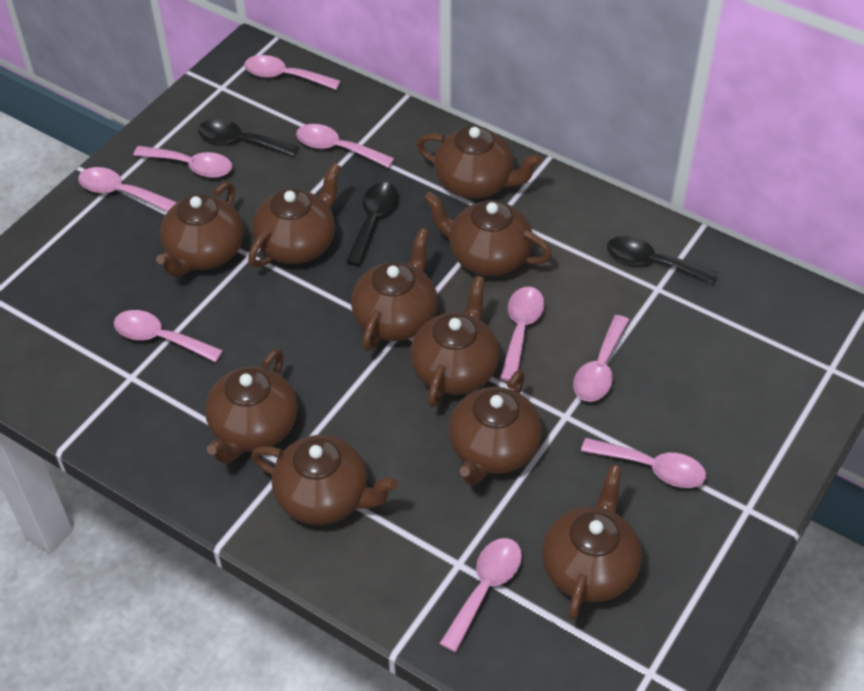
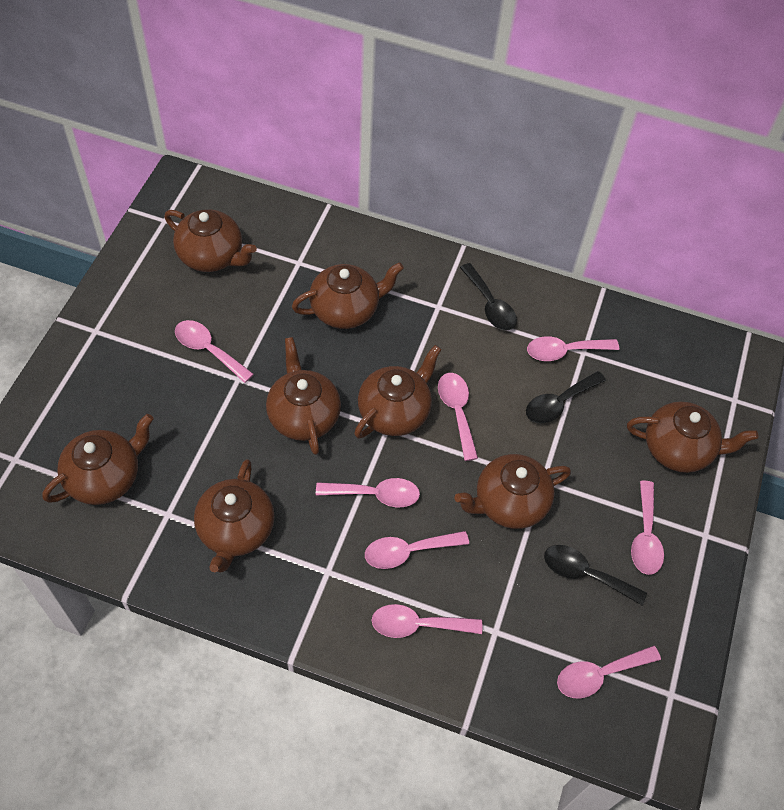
brown teapot: [156,182,244,277] [205,349,298,464] [248,162,341,267] [251,435,398,525] [351,228,438,351] [410,276,499,407] [416,126,542,199] [423,191,552,276] [449,370,542,485] [542,464,642,620] = 10 -> [42,414,154,505] [164,209,257,272] [194,459,275,572] [266,337,341,455] [292,262,404,329] [354,345,441,438] [455,454,571,529] [627,402,758,473] = 8
pink spoon: [78,167,178,211] [114,310,223,363] [133,146,232,178] [244,55,341,90] [296,124,395,168] [439,538,522,653] [500,287,545,382] [573,315,630,402] [581,438,706,488] = 9 -> [175,320,254,383] [316,478,420,507] [365,531,469,569] [372,604,482,638] [438,373,478,461] [527,336,619,361] [557,645,661,698] [631,481,664,575] = 8

